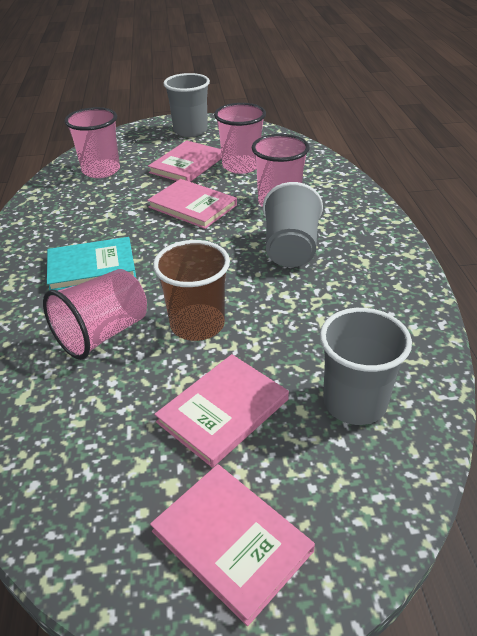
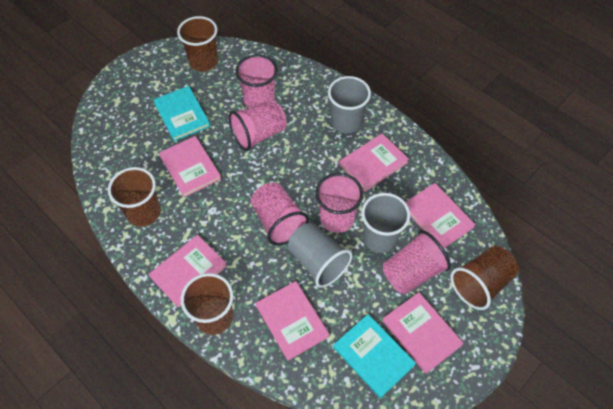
brown cup: [153,240,230,341] = 1 -> [108,167,161,227] [177,16,218,71] [181,273,233,335] [450,246,519,310] = 4
pink book: [147,179,237,229] [148,140,222,182] [150,464,315,626] [154,354,289,468] = 4 -> [149,235,227,307] [159,136,221,197] [255,281,329,361] [339,133,409,192] [382,292,464,374] [405,183,475,248] = 6
pink cup: [43,269,147,360] [65,107,120,178] [214,103,266,174] [252,134,310,207] = 4 -> [229,100,287,151] [235,55,278,108] [251,182,309,245] [316,173,363,233] [383,230,451,294] = 5
turquoise book: [47,237,136,291] = 1 -> [153,86,210,141] [333,314,416,398] = 2

